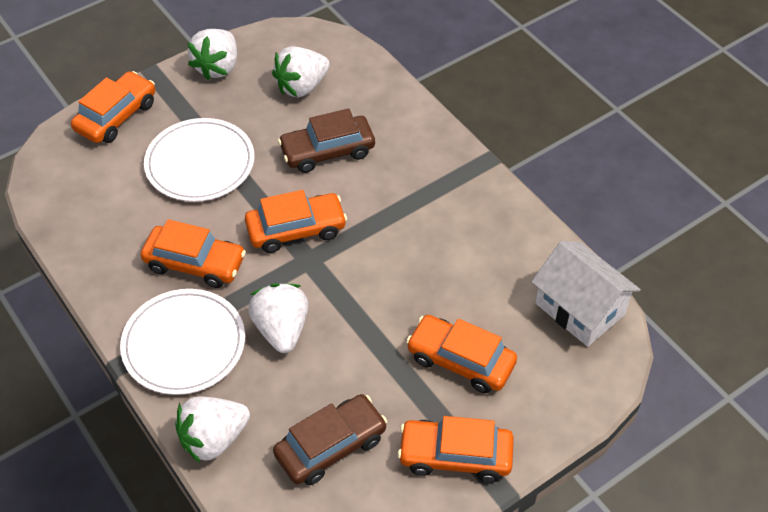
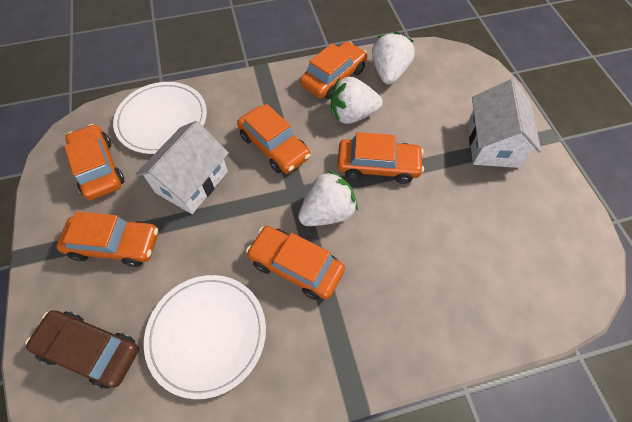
brown car: [273,394,387,485] [278,108,375,173] = 2 -> [25,310,139,389] = 1
orange car: [71,71,155,143] [141,219,246,288] [245,190,347,253] [398,416,514,482] [406,315,517,393] = 5 -> [57,211,158,267] [64,124,124,200] [237,104,310,174] [246,226,345,300] [300,41,367,99] [337,132,424,184] = 6
white house: [531,241,641,347] = 1 -> [136,121,229,214] [468,79,541,168] = 2
white strawberry: [175,396,250,463] [187,29,237,80] [248,283,308,353] [272,46,330,98] = 4 -> [298,170,358,226] [331,77,383,124] [372,32,415,85] = 3

